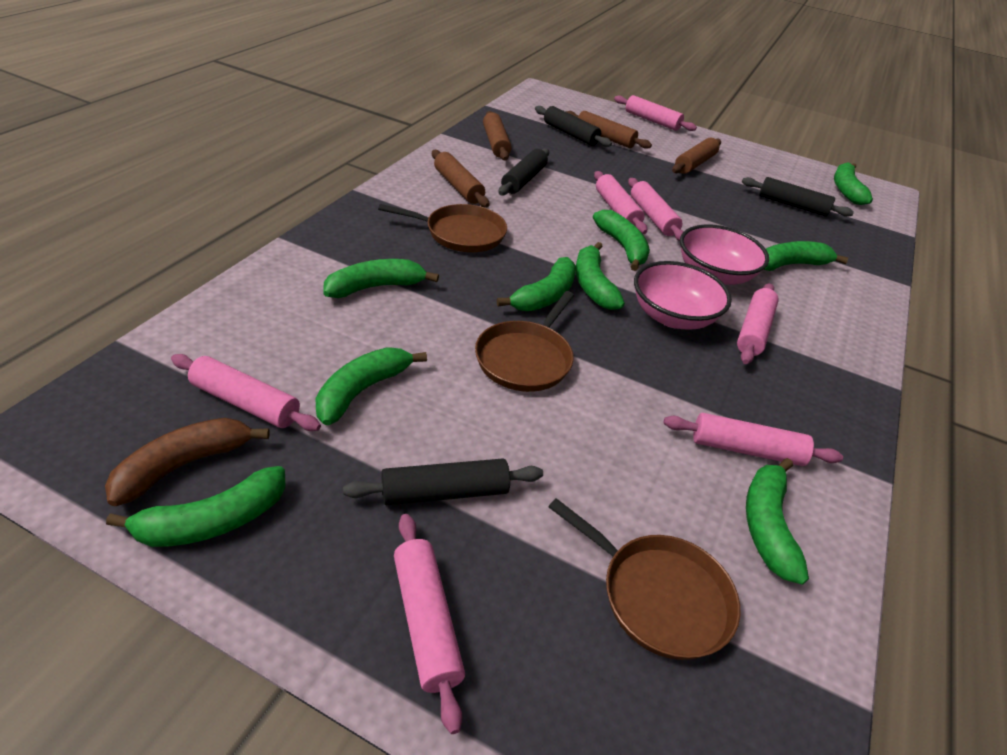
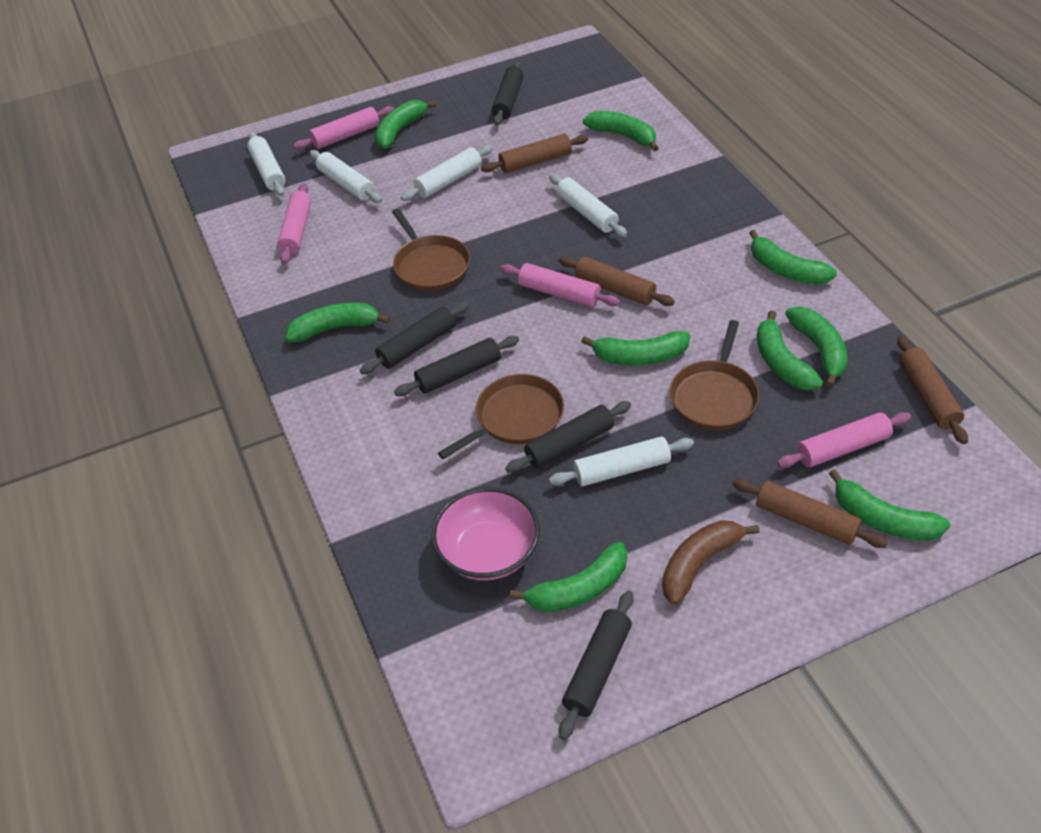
black rolling pin: [343,459,543,505] [498,148,549,196] [535,106,612,147] [742,177,854,217] = 4 -> [360,302,469,374] [394,336,519,396] [492,62,524,125] [505,401,631,473] [559,590,634,740] = 5
pink bowl: [634,261,732,330] [680,224,769,285] = 2 -> [431,487,540,581] = 1
pink rolling pin: [171,354,321,431] [394,514,465,734] [594,171,647,234] [614,95,697,131] [628,178,684,241] [664,413,843,466] [737,283,779,364] = 7 -> [277,183,311,264] [293,106,394,150] [500,263,620,307] [777,412,911,468] = 4
white rolling pin: none = 0 -> [247,132,286,196] [309,150,382,203] [401,145,493,201] [549,174,627,237] [549,436,694,486] = 5

